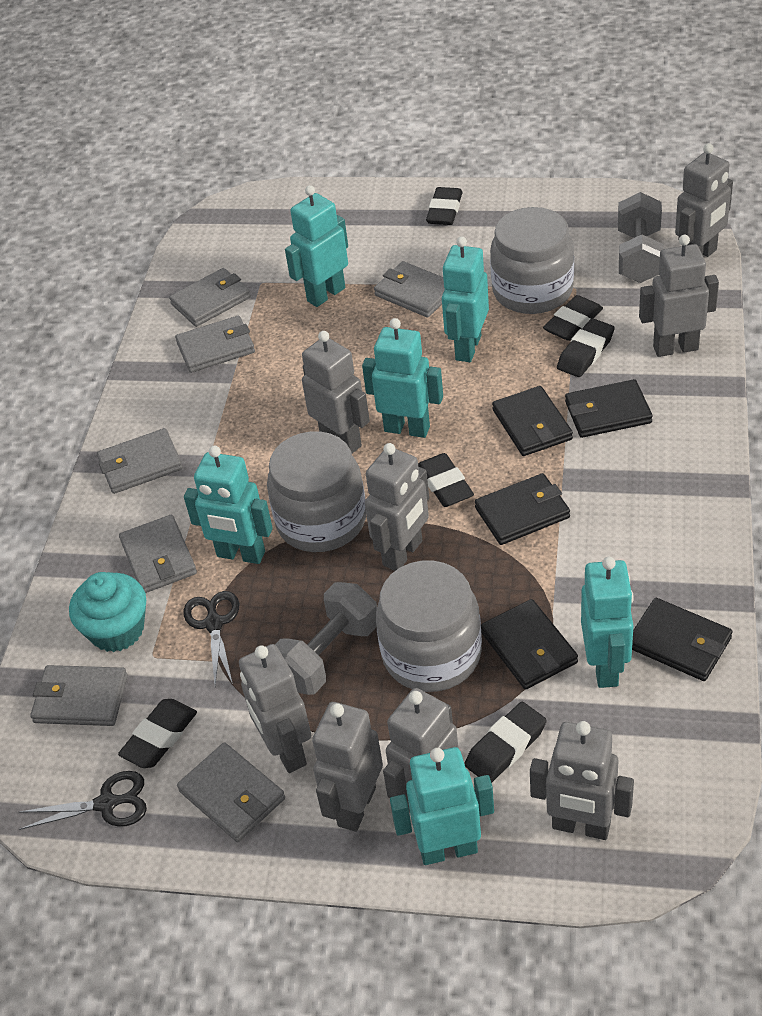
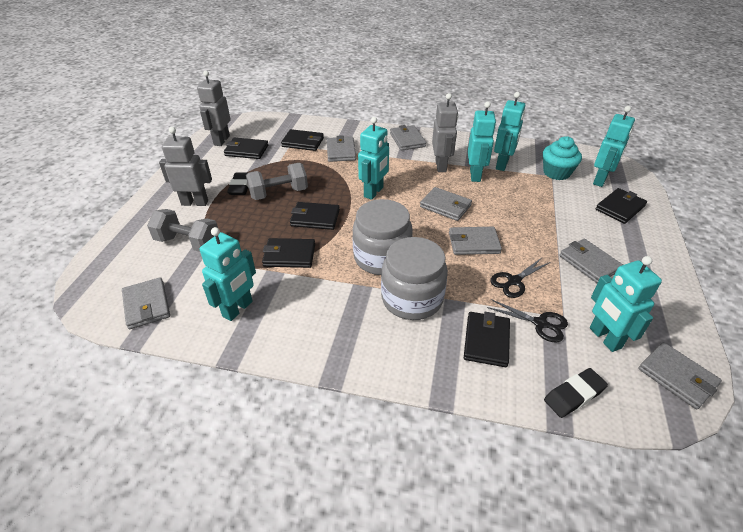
black eraser: [118,699,197,768] [418,453,474,507] [426,187,463,225] [464,702,547,783] [543,295,603,341] [557,318,615,377] = 6 -> [227,172,248,195] [544,368,608,418] = 2
black wallet: [475,473,570,545] [481,599,578,690] [492,386,573,456] [565,379,653,438] [632,598,733,681] = 5 -> [224,138,268,159] [262,238,315,268] [281,129,324,151] [290,202,340,230] [464,312,510,367] [596,188,647,224] = 6
grey jar: [267,431,366,552] [376,560,482,692] [490,207,574,314] = 3 -> [352,199,413,275] [381,237,448,320] = 2
grey robot: [239,644,311,773] [302,331,370,453] [312,702,383,832] [365,443,429,571] [383,688,458,813] [530,721,634,840] [639,235,719,357] [675,143,733,257] = 8 -> [159,127,212,206] [197,71,231,146] [432,93,458,172] = 3

